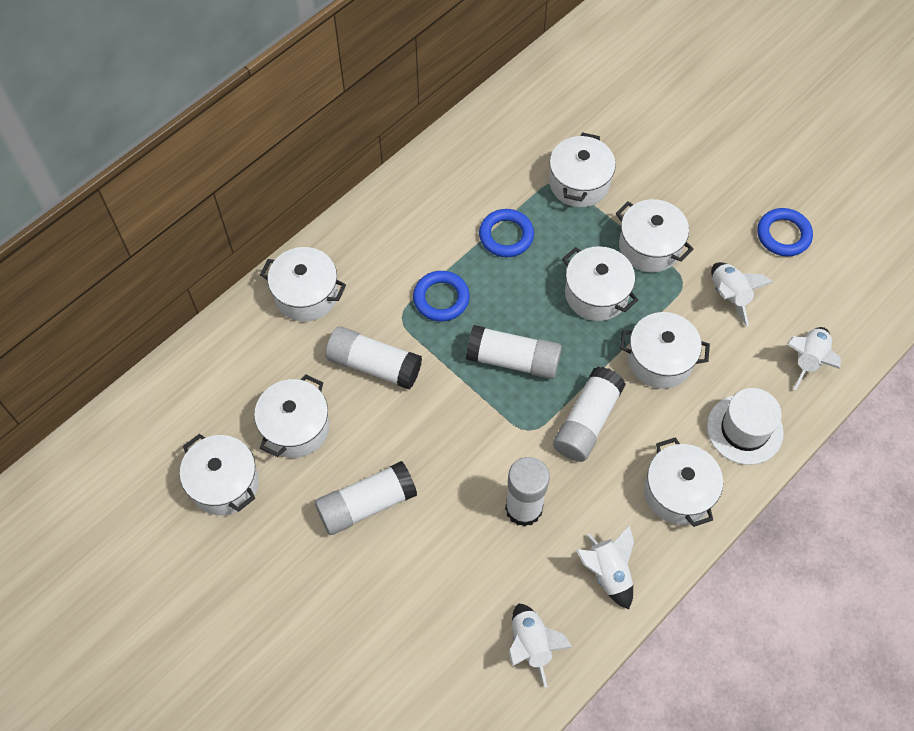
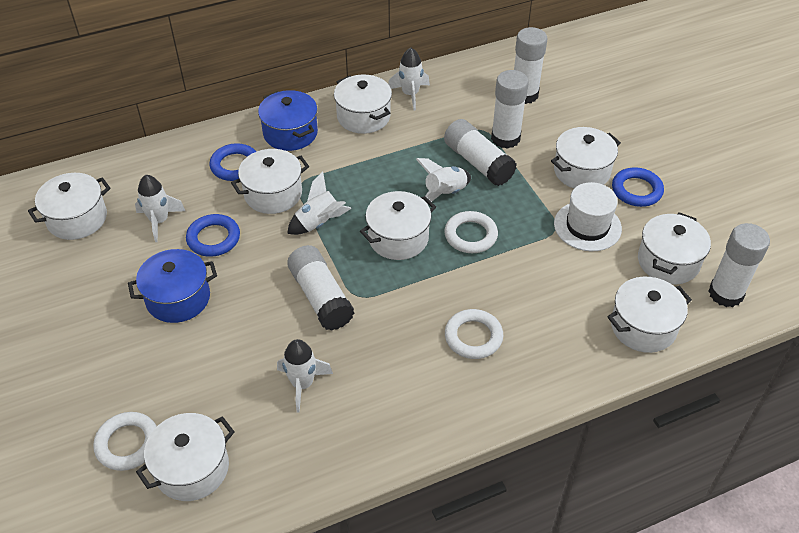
blue pot: none = 0 -> [128,249,217,323] [258,90,318,151] = 2
white ring: none = 0 -> [93,412,157,471] [444,211,498,253] [445,309,503,359] = 3
white rocket: [509,603,573,687] [576,525,634,609] [711,262,774,326] [787,327,841,390] = 4 -> [135,175,185,242] [277,339,333,413] [287,172,352,235] [388,48,430,110] [416,158,471,204] = 5

